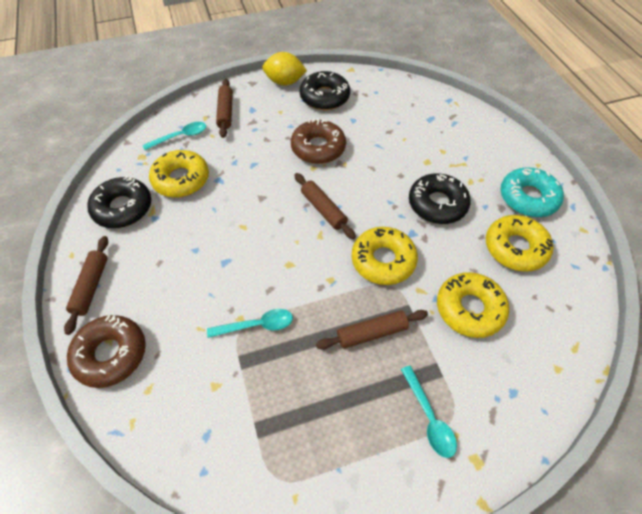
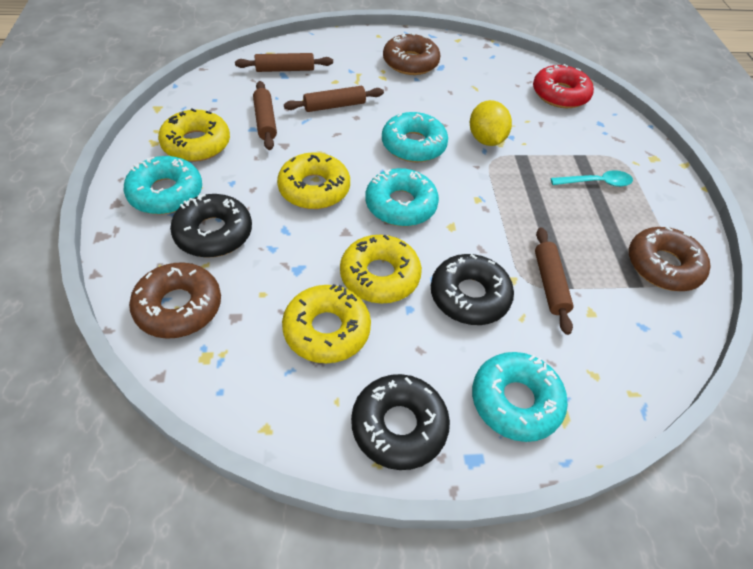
brown donut: [67,315,146,388] [291,118,346,164] = 2 -> [129,262,221,339] [383,33,440,75] [629,227,710,291] = 3
red donut: none = 0 -> [533,64,594,108] = 1
turquoise donut: [500,167,564,217] = 1 -> [124,156,202,214] [365,168,439,226] [382,112,448,162] [472,352,568,442] = 4
turquoise spoon: [143,122,206,150] [207,309,293,338] [401,366,457,458] = 3 -> [551,170,633,187] = 1

